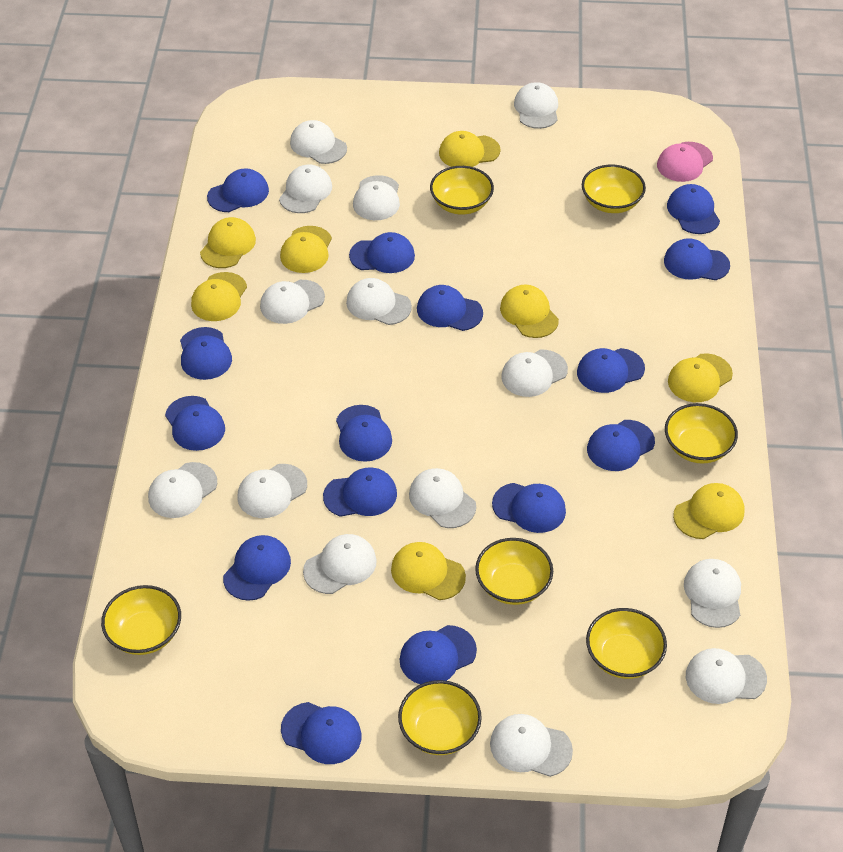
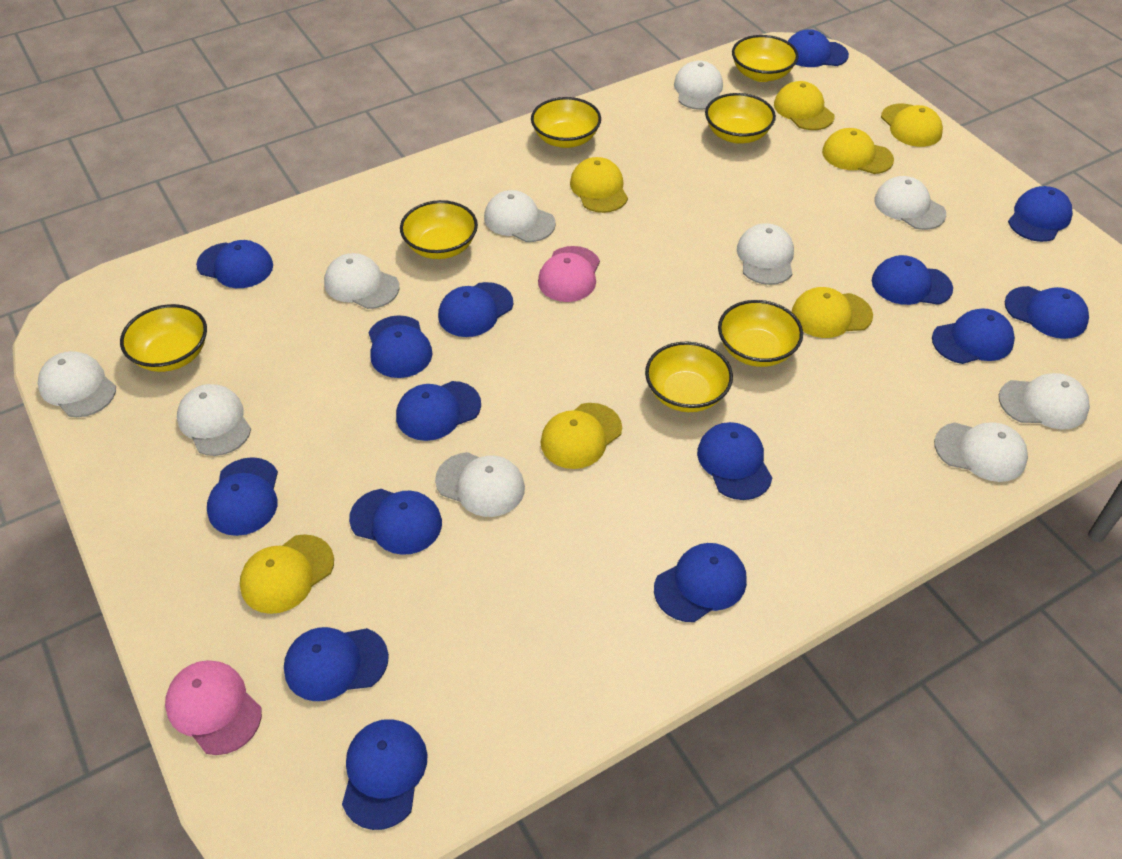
pink cap: [657,142,713,182] = 1 -> [165,660,262,755] [538,246,600,302] = 2
white cap: [148,462,217,518] [237,464,307,518] [260,280,325,324] [279,165,332,213] [290,120,347,164] [303,534,377,594] [346,278,412,325] [353,175,400,220] [409,468,476,528] [490,714,573,777] [501,350,568,397] [514,82,558,129] [684,559,741,628] [686,648,767,704] = 14 -> [38,351,116,417] [177,384,251,456] [324,253,400,309] [435,452,525,517] [484,190,556,242] [674,61,723,110] [737,223,794,285] [874,176,946,230] [934,422,1028,482] [999,373,1090,430] = 10
yellow cap: [191,272,247,321] [200,217,256,268] [280,226,332,273] [391,542,466,600] [439,131,500,167] [500,285,559,338] [668,353,733,402] [673,483,744,539] = 8 -> [240,534,334,614] [540,403,622,469] [570,157,628,213] [774,81,834,130] [792,287,873,338] [822,128,894,174] [881,104,943,147] = 7

